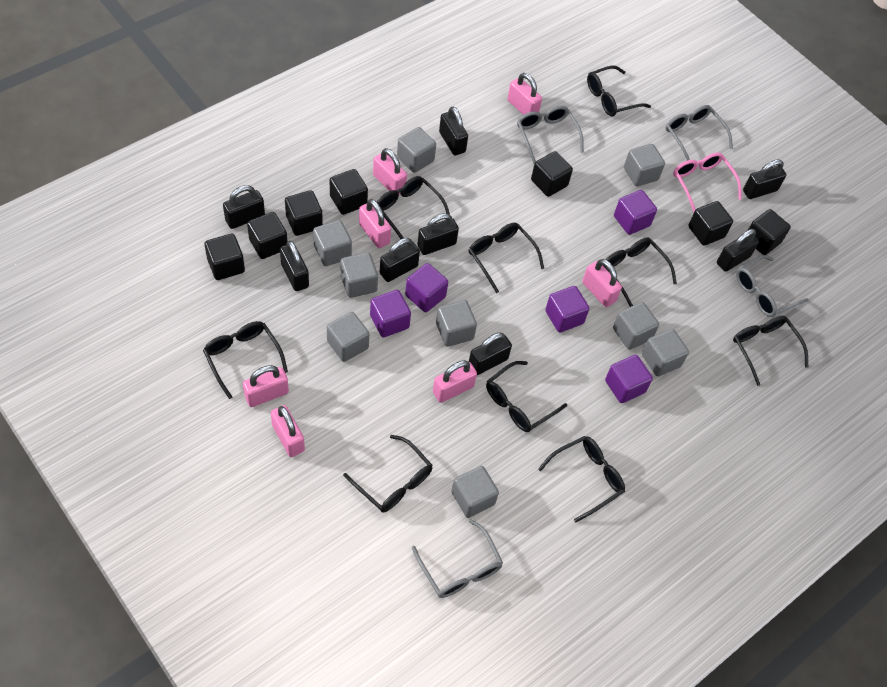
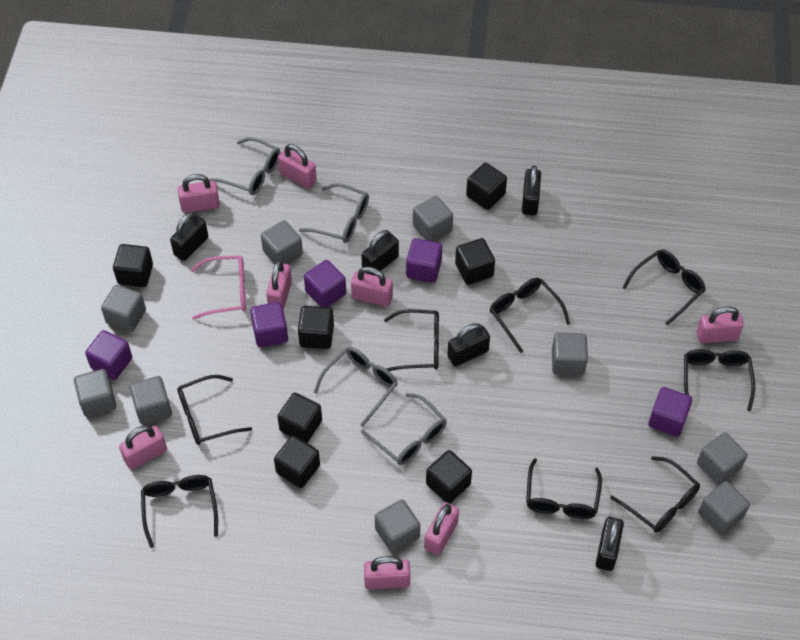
black glasses: [203,321,288,399] [343,435,433,512] [377,176,450,239] [469,223,544,293] [486,361,567,432] [538,436,625,522] [587,65,651,116] [603,237,677,307] [733,316,808,386] = 9 -> [141,475,218,548] [177,375,252,445] [384,309,439,371] [490,278,570,353] [526,458,602,519] [610,456,700,533] [622,250,706,326] [684,349,755,411] = 8
black padlock: [223,185,265,229] [280,241,309,291] [380,238,420,282] [417,213,459,255] [439,107,468,155] [469,332,512,375] [717,229,759,272] [743,159,786,199] = 8 -> [170,212,208,261] [361,230,399,275] [447,323,490,366] [522,165,541,215] [596,517,624,571] = 5
pink padlock: [243,365,289,407] [271,405,305,457] [359,199,391,248] [373,148,407,195] [433,360,477,403] [507,73,542,115] [582,259,622,307] = 7 -> [119,425,167,470] [178,174,220,213] [266,260,292,310] [278,144,317,189] [351,267,393,307] [364,556,410,589] [424,502,459,556] [697,306,744,343] = 8

